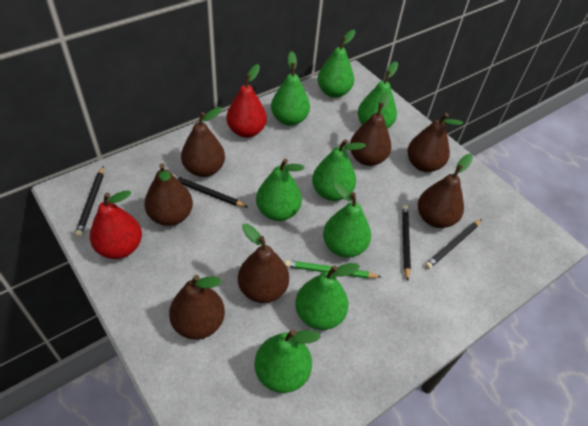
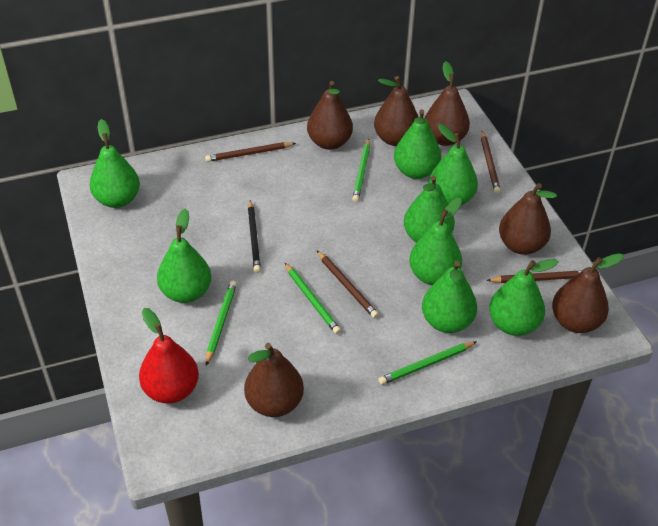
black pencil: [75,166,104,237] [172,174,249,208] [402,205,411,281] [425,219,482,269] = 4 -> [248,200,261,273] = 1
brown pear: [144,163,193,226] [169,275,225,340] [181,107,225,177] [238,224,289,303] [350,92,391,166] [407,113,463,172] [418,154,473,228] = 7 -> [244,343,304,417] [307,81,353,150] [374,76,418,146] [425,61,470,146] [499,183,557,255] [552,253,624,333] = 6
brown pencil: none = 0 -> [205,142,296,162] [317,251,379,318] [481,131,501,194] [486,270,582,283] = 4
green pencil: [285,260,381,279] = 1 -> [206,281,237,366] [285,263,341,334] [352,139,370,202] [378,341,477,385] = 4
red pear: [90,190,142,259] [226,64,267,138] = 2 -> [139,308,199,404] = 1

